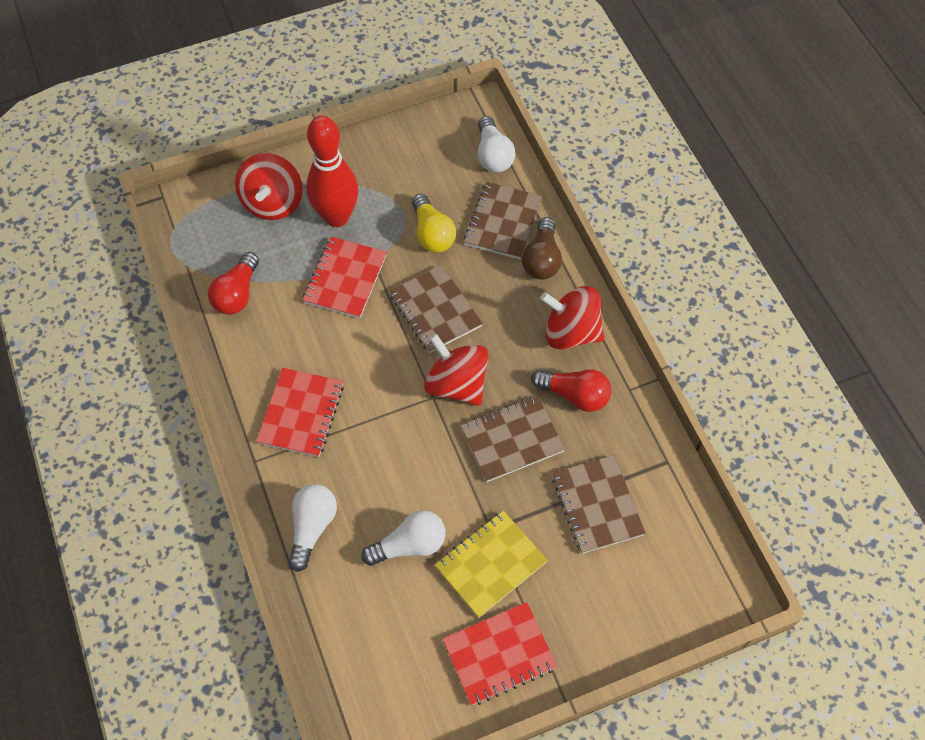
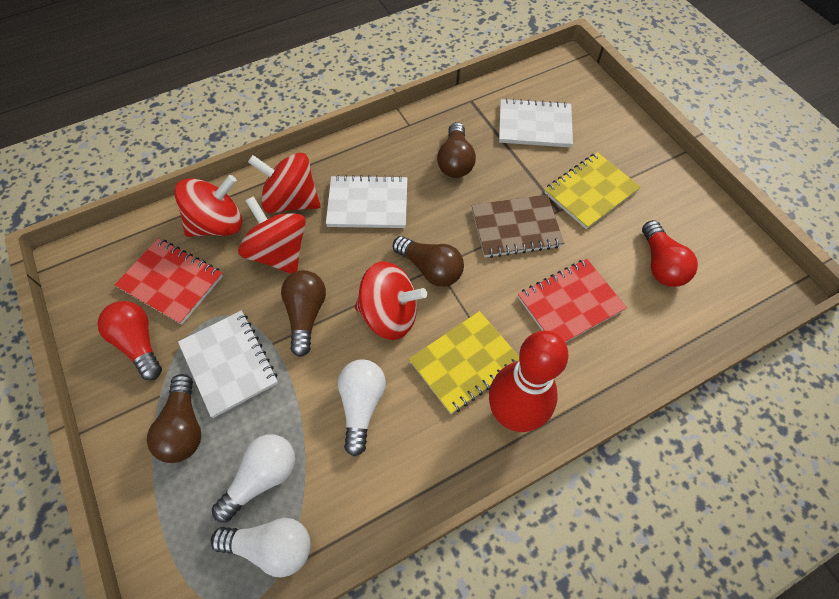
brown light bulb: [522,217,562,280] = 1 -> [147,374,201,463] [281,270,326,357] [393,236,464,287] [437,122,476,178] = 4
brown notebook: [389,265,483,353] [460,395,565,482] [464,182,542,259] [552,455,646,554] = 4 -> [471,195,564,258] = 1
red notebook: [256,368,344,457] [303,237,387,318] [443,602,558,705] = 3 -> [115,238,223,325] [518,259,627,343] = 2
red spinning top: [235,153,303,220] [424,334,488,406] [540,286,604,350] = 3 -> [175,175,242,237] [238,196,306,274] [248,153,320,213] [355,261,427,340] = 4
white notebook: none = 0 -> [178,310,278,418] [326,175,407,228] [499,98,573,148] = 3
yellow light bulb: [412,194,456,253] = 1 -> none = 0
yellow notebook: [435,511,548,618] = 1 -> [409,311,519,414] [544,152,641,229] = 2

